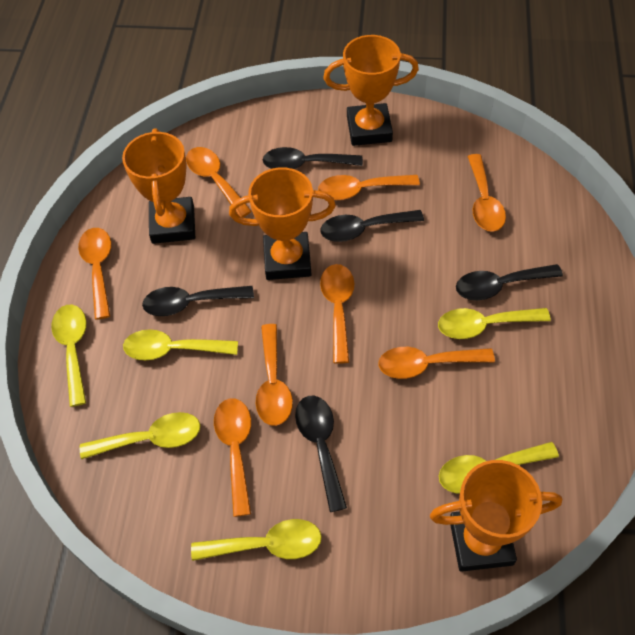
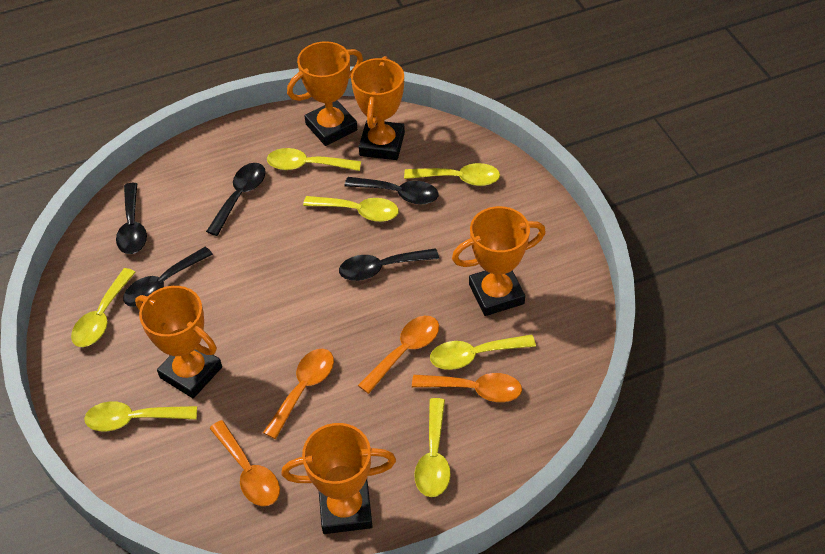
orange spoon: [78,228,111,319] [186,147,252,217] [214,398,251,517] [256,324,293,426] [318,175,420,200] [320,264,354,364] [378,347,495,379] [467,154,506,232] = 8 -> [209,420,280,506] [263,349,334,439] [358,316,439,394] [412,373,522,402] = 4
orange trophy: [122,128,195,244] [229,167,336,280] [323,35,419,146] [430,460,562,572] = 4 -> [135,286,222,398] [281,423,396,534] [287,41,363,146] [351,56,405,160] [452,206,546,316] = 5
yellow spoon: [51,305,86,407] [80,412,200,459] [123,329,238,361] [191,519,322,561] [438,308,551,339] [439,442,559,494] = 6 -> [71,268,136,347] [84,401,197,431] [267,148,361,171] [303,196,399,222] [404,163,500,186] [414,398,451,497] [430,335,536,370] = 7

